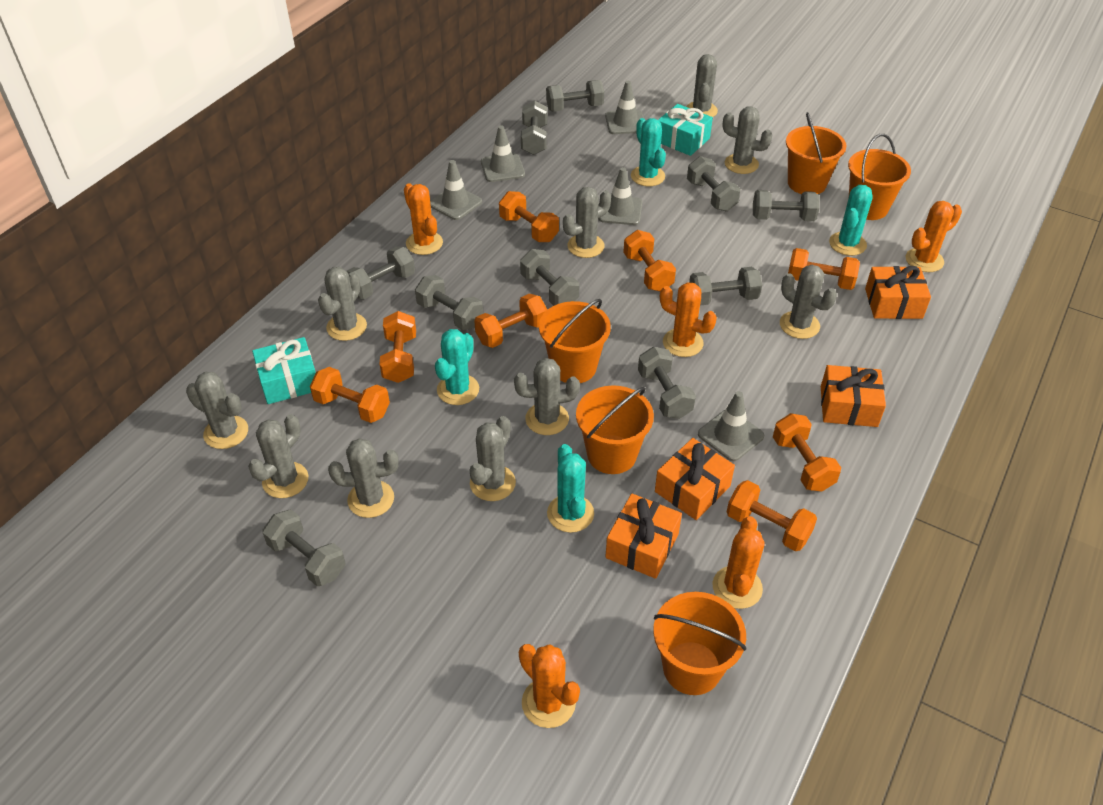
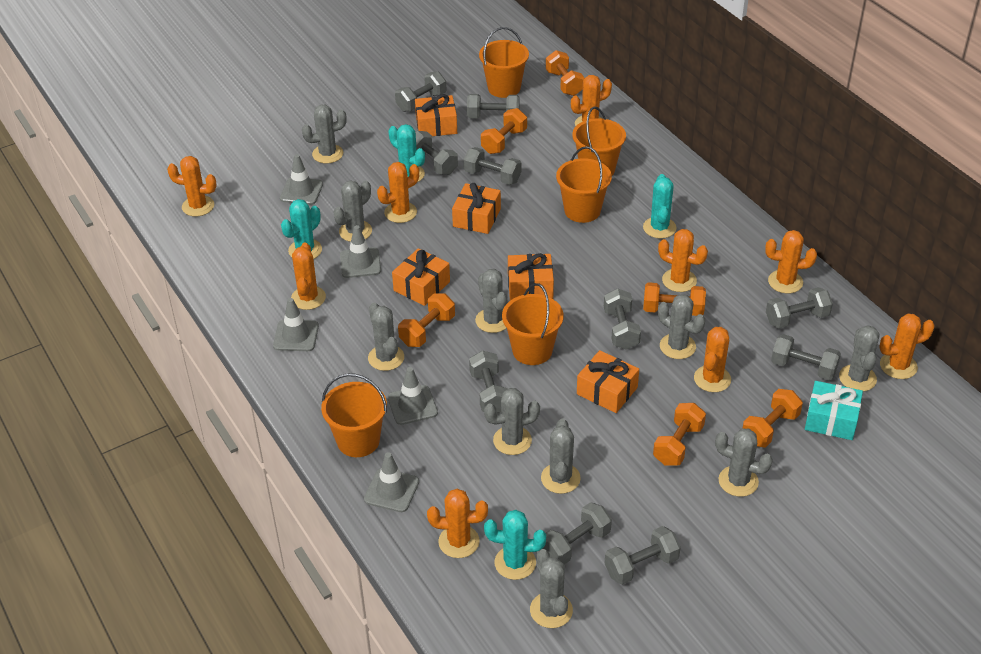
orange cactus: [404,183,443,255] [519,644,580,728] [660,282,717,357] [713,516,765,609] [905,201,962,272] = 5 -> [167,156,217,217] [291,243,326,310] [377,162,419,223] [427,489,488,558] [571,75,612,126] [658,229,708,292] [694,327,731,392] [765,230,817,294] [879,314,935,379] = 9
orange dumbbell: [310,367,390,423] [380,311,416,383] [474,293,547,348] [499,191,559,242] [623,230,676,291] [727,480,817,551] [773,413,841,491] [788,248,860,290] = 8 -> [398,293,455,347] [481,108,527,154] [546,50,584,96] [643,282,706,316] [653,403,706,466] [743,389,803,448] = 6
orange gift: [606,494,682,579] [655,438,735,520] [821,365,886,427] [865,266,931,319] = 4 -> [392,248,450,306] [415,94,457,136] [452,183,501,234] [508,253,554,300] [577,350,639,413] = 5
turquoise gift: [252,337,316,404] [658,104,713,156] = 2 -> [805,381,863,440] = 1

